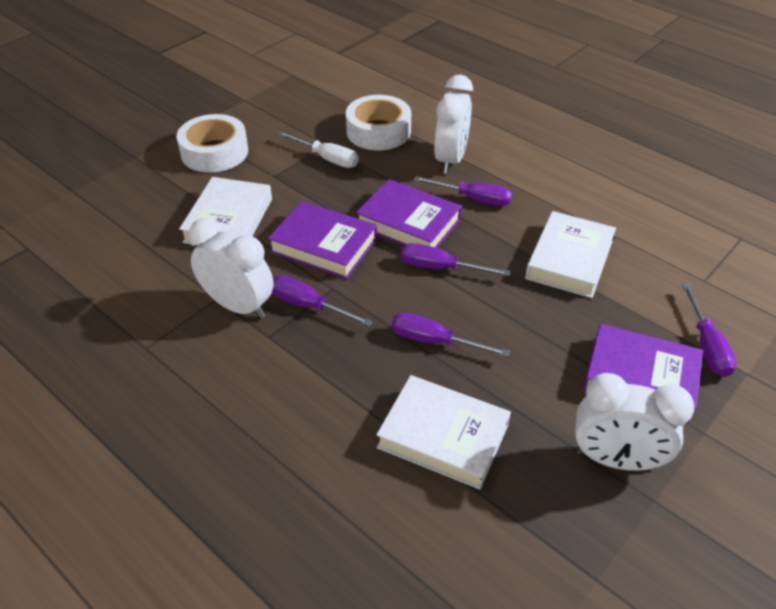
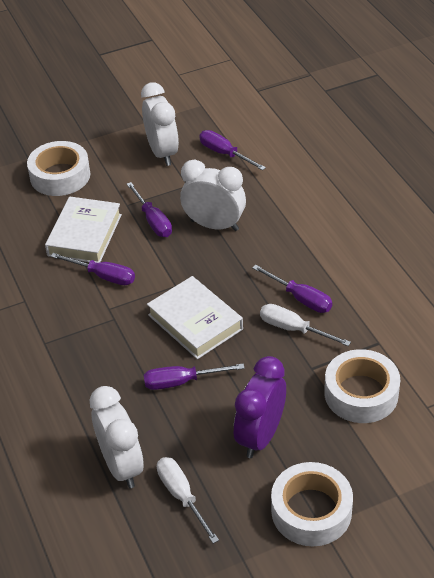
purple book: [268,201,377,279] [356,179,462,248] [583,324,703,422] = 3 -> none = 0
purple clock: none = 0 -> [234,356,286,458] = 1
white book: [179,177,272,245] [376,375,511,489] [525,211,616,298] = 3 -> [45,197,122,263] [147,276,243,359] = 2
white screwdriver: [278,131,359,168] = 1 -> [157,457,219,544] [260,304,351,346] = 2
white tape: [176,114,248,173] [346,95,411,150] = 2 -> [27,141,90,196] [271,462,353,546] [324,349,400,423] = 3

